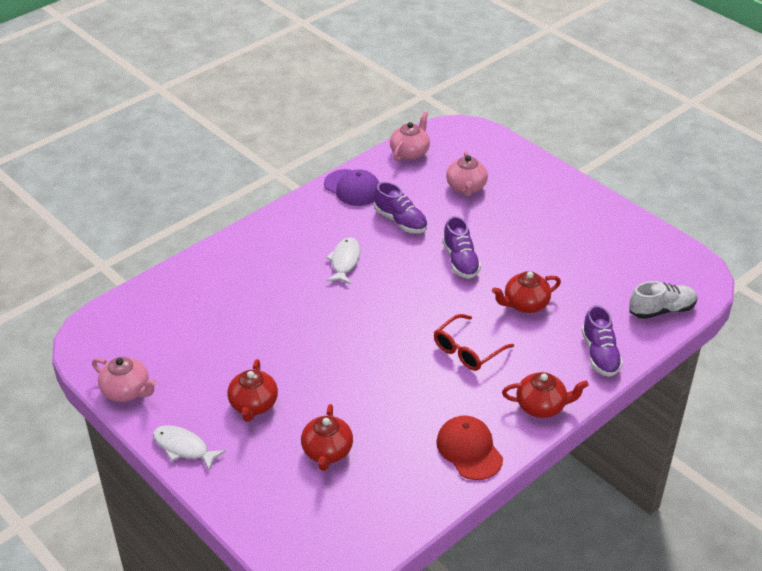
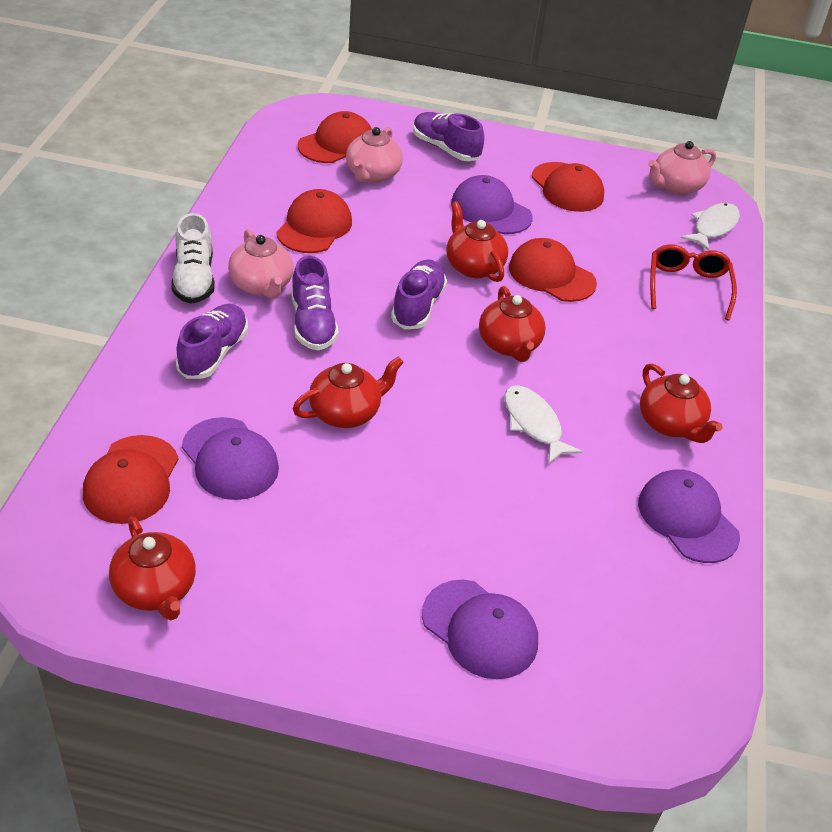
purple cap: [324,169,380,206] = 1 -> [182,417,279,500] [422,580,538,679] [451,175,533,234] [638,469,740,563] = 4
purple shoe: [374,182,428,233] [442,216,481,279] [581,305,623,377] = 3 -> [176,304,248,379] [291,256,339,351] [391,259,447,329] [413,112,484,161] = 4
red cap: [436,415,503,480] = 1 -> [83,435,179,524] [276,189,352,253] [298,111,372,163] [509,238,597,302] [532,162,604,212] = 5
red teapot: [227,359,278,422] [301,404,353,471] [492,271,561,313] [502,372,588,418] = 4 -> [109,517,196,620] [293,356,404,428] [446,201,508,282] [479,286,546,362] [640,363,723,443] = 5

